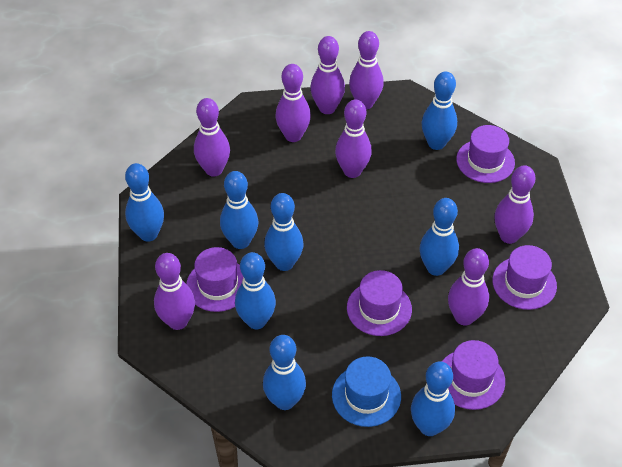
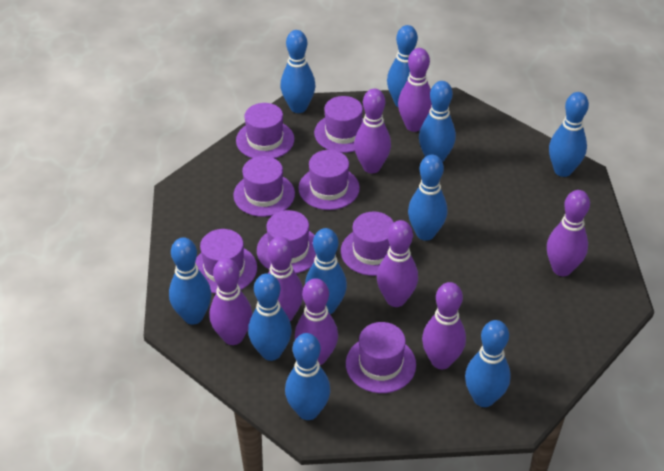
blue bowling pin: [125,163,164,242] [220,171,258,249] [235,252,276,329] [263,335,306,410] [264,193,304,271] [411,361,455,436] [420,198,459,276] [422,72,457,150] = 8 -> [169,237,212,325] [248,273,292,361] [280,30,316,113] [285,333,330,420] [305,228,347,314] [387,25,418,107] [408,154,447,241] [419,81,456,162] [465,320,511,407] [549,92,589,177] = 10
blue hat: [332,356,401,427] = 1 -> none = 0
purple hat: [186,247,244,312] [347,270,412,336] [442,340,505,410] [456,125,515,183] [492,245,557,310] = 5 -> [195,229,257,294] [233,156,295,217] [236,103,294,158] [257,210,316,273] [298,150,360,210] [314,96,363,153] [341,212,394,276] [346,322,416,393] = 8

